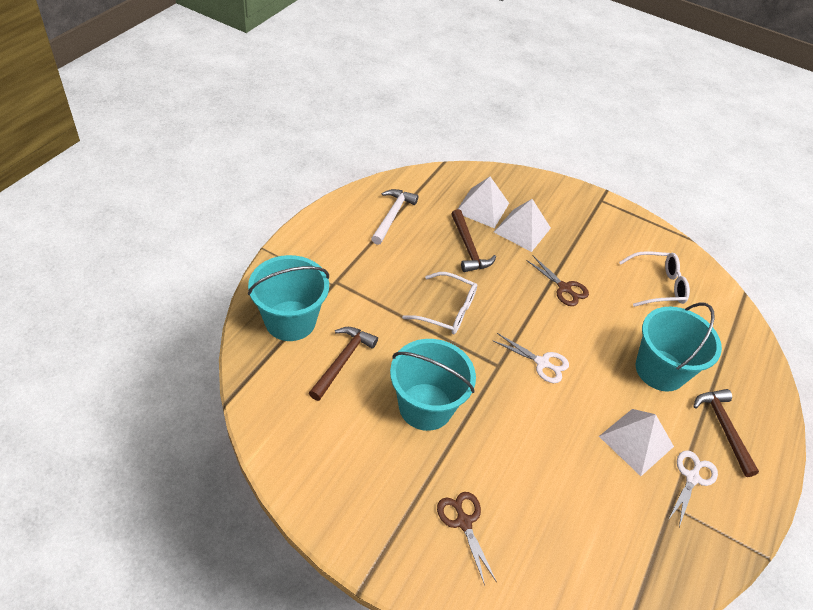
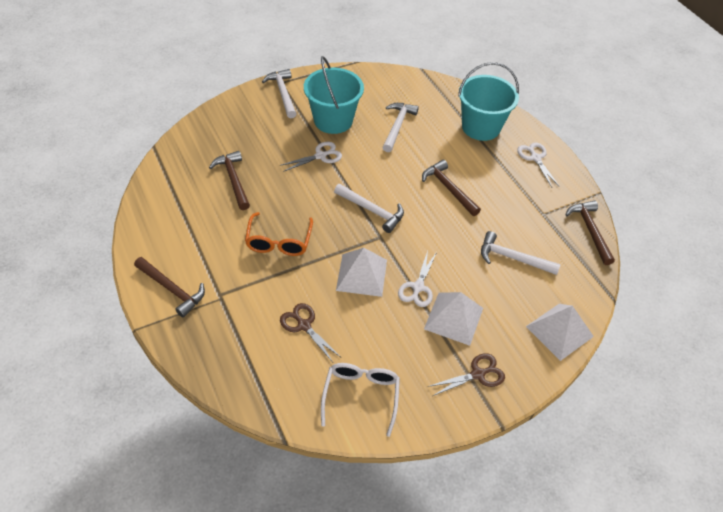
brown hammer: [309,327,378,401] [451,209,496,272] [694,389,759,477] = 3 -> [134,257,205,317] [209,151,250,210] [422,160,481,216] [565,201,615,265] = 4
orange glasses: none = 0 -> [245,212,313,256] = 1
turquoise bucket: [248,255,329,341] [390,339,476,431] [636,303,722,392] = 3 -> [304,56,364,134] [458,62,519,141] = 2
white glasses: [402,272,477,334] [619,251,690,307] = 2 -> [321,363,400,437] = 1
white hammer: [371,189,418,245] = 1 -> [262,69,296,118] [334,184,404,233] [382,103,419,152] [481,231,560,275] = 4
white scissors: [493,333,569,383] [668,450,718,527] = 2 -> [279,142,342,172] [398,251,437,307] [517,143,560,187] = 3

